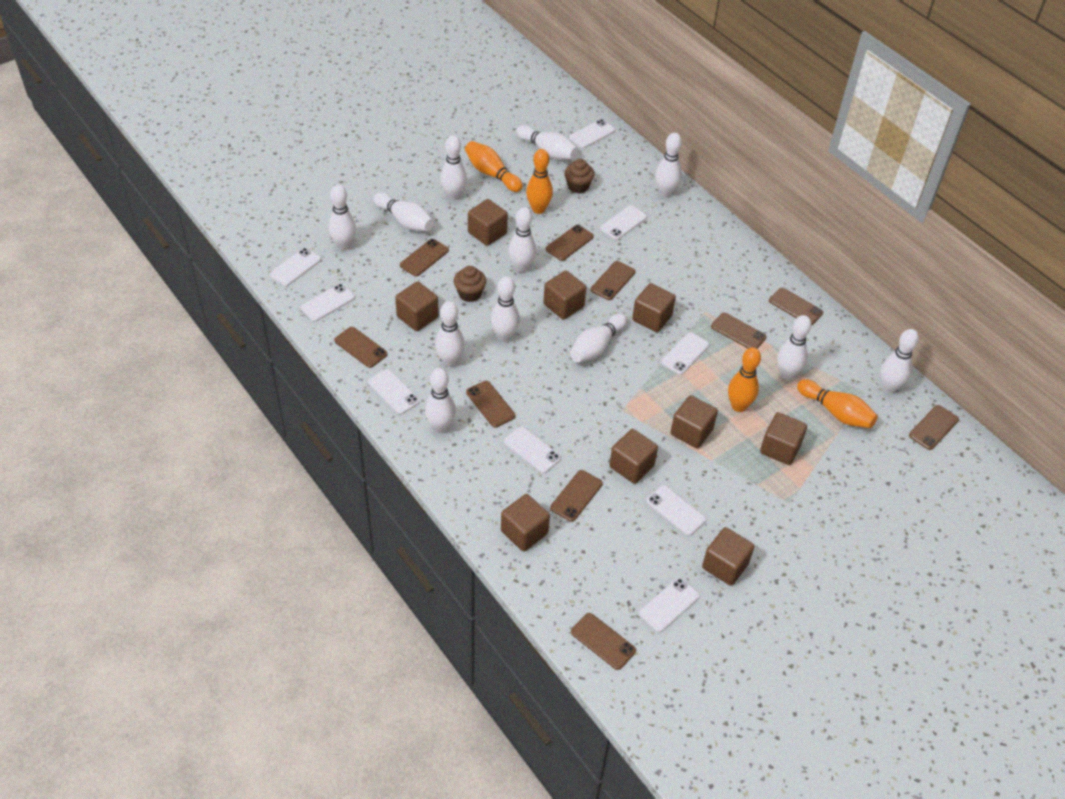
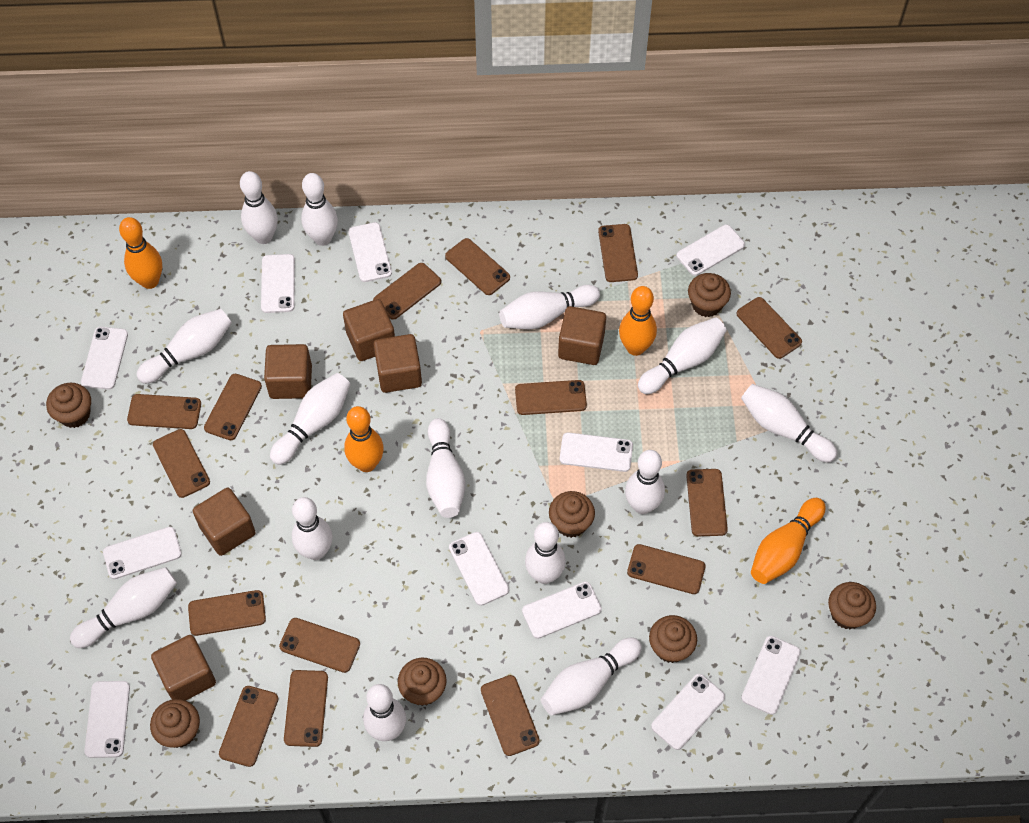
brown cube: [395,281,439,331] [468,199,508,246] [501,494,550,551] [543,270,586,320] [609,429,658,484] [632,283,676,332] [670,395,718,448] [702,527,755,586] [760,412,807,465] = 9 -> [151,635,216,701] [193,488,256,556] [264,344,312,399] [343,299,395,361] [373,334,422,393] [558,306,606,365] = 6
brown cupcake: [454,266,486,302] [564,159,594,194] = 2 -> [46,383,91,428] [150,699,200,748] [398,658,447,706] [549,491,595,538] [649,615,697,663] [688,273,731,317] [828,582,876,629] = 7
brown phone: [334,327,388,368] [400,239,449,276] [466,381,516,428] [546,225,594,261] [550,470,603,522] [571,613,636,670] [591,261,636,300] [711,313,766,349] [769,288,823,325] [909,405,959,450] = 10 -> [127,394,201,429] [153,429,210,498] [188,590,266,636] [204,374,262,440] [219,686,278,767] [279,618,360,673] [284,670,328,747] [373,263,441,320] [445,238,510,295] [481,675,540,756] [515,380,587,415] [598,224,638,282] [627,544,706,594] [686,469,728,536] [736,297,802,359] = 15
white bowling pin: [329,185,356,250] [373,192,434,231] [425,368,456,433] [435,301,465,367] [441,135,467,200] [491,276,520,342] [509,207,536,273] [516,125,578,160] [570,313,628,363] [655,133,682,197] [777,315,812,380] [881,329,919,393] = 12 -> [70,567,177,648] [137,309,232,384] [240,171,278,244] [270,373,351,465] [292,497,332,560] [301,173,338,246] [363,684,406,741] [426,418,465,518] [499,285,600,329] [525,522,566,584] [541,637,642,715] [625,450,665,514] [638,317,727,394] [741,384,837,463] = 14
white phone: [270,248,321,286] [300,284,355,322] [368,369,420,414] [504,426,561,473] [569,119,615,148] [600,205,647,240] [639,577,700,632] [646,485,706,536] [661,332,709,375] = 9 -> [81,327,128,390] [84,681,130,758] [103,527,182,579] [261,254,295,313] [348,222,392,282] [449,532,509,606] [522,582,602,639] [560,432,633,472] [651,674,725,750] [676,225,745,276] [741,636,801,715] = 11

